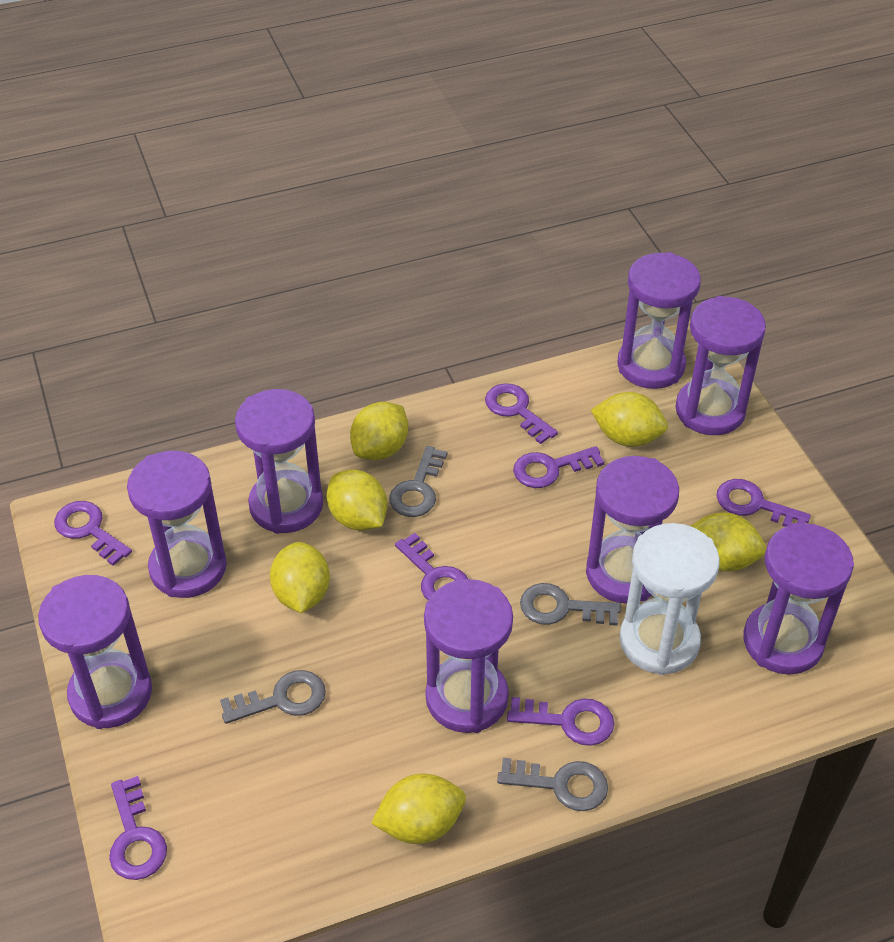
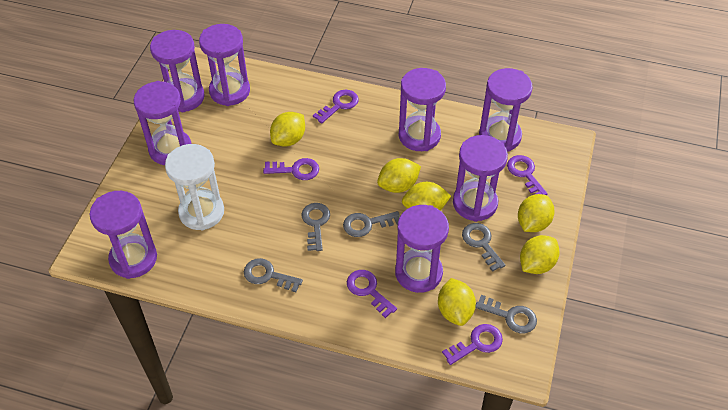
grey key: [220,670,326,724] [389,446,447,517] [497,758,608,811] [520,583,621,626] = 4 -> [244,258,303,292] [301,203,330,251] [343,211,400,237] [462,223,506,272] [475,295,537,333] = 5
purple key: [54,501,132,566] [109,776,167,880] [395,533,468,600] [485,383,558,444] [507,697,614,746] [513,446,604,488] [716,479,811,527] = 7 -> [263,158,319,180] [313,90,359,124] [347,270,397,318] [442,324,503,365] [507,155,547,195] = 5

